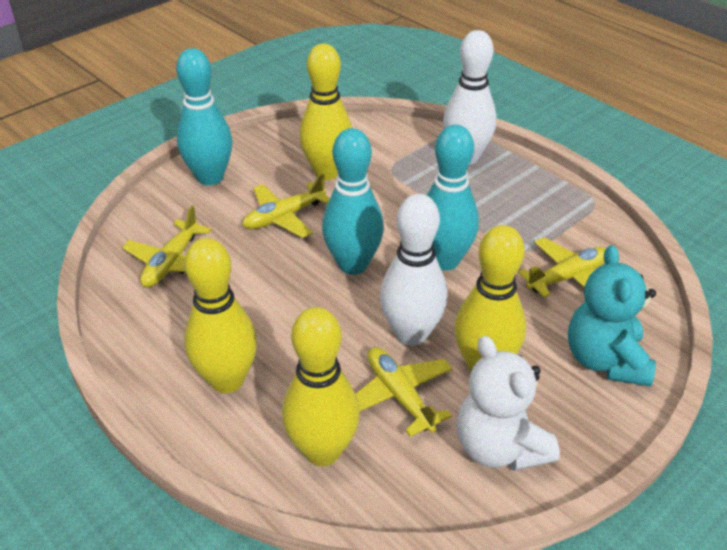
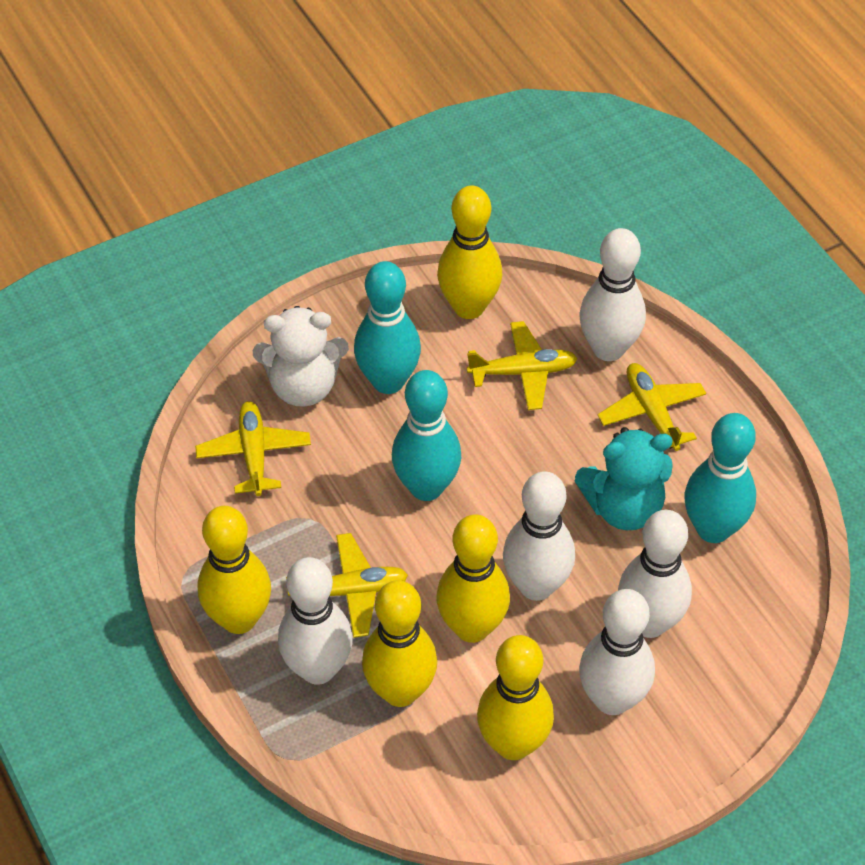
white bowling pin: [380,194,448,346] [443,30,496,165] = 2 -> [278,557,353,685] [503,471,575,601] [579,228,646,361] [579,589,655,715] [618,510,692,638] = 5
yellow bowling pin: [184,238,257,393] [282,307,360,466] [299,43,352,180] [455,225,526,373] = 4 -> [198,506,271,634] [362,580,437,707] [437,185,502,319] [437,514,510,643] [477,635,554,760] = 5

